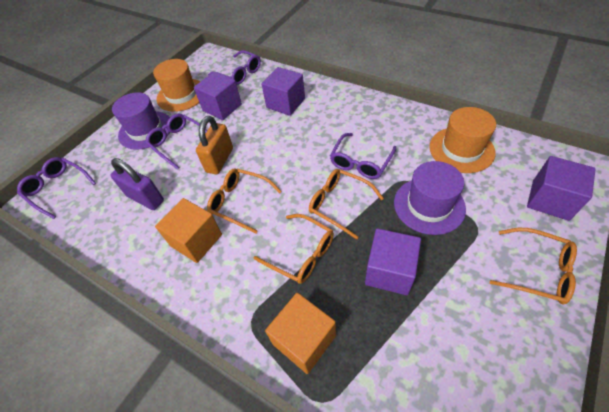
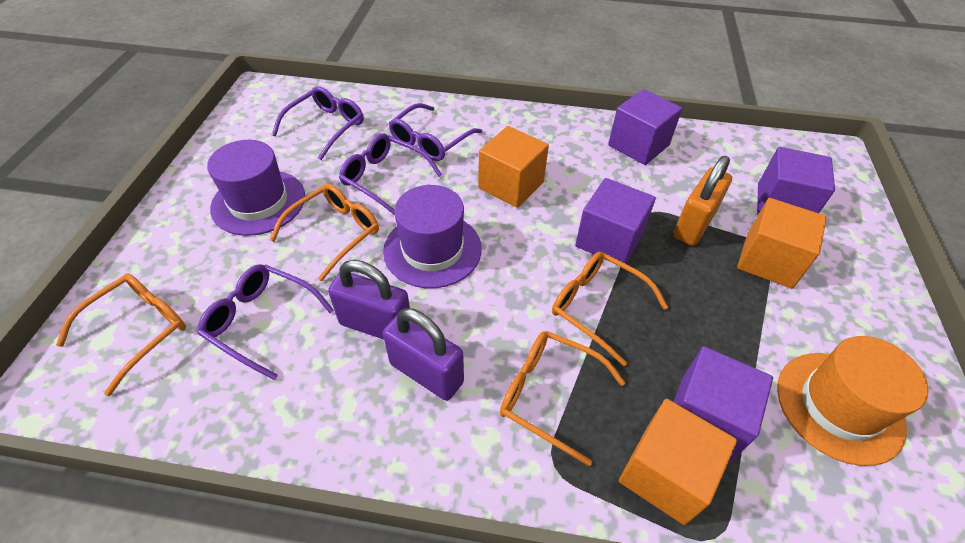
orange cube: [155,198,222,263] [265,293,336,374] = 2 -> [478,126,549,208] [619,399,737,525] [737,198,827,289] = 3
orange hat: [153,59,201,112] [429,107,496,173] = 2 -> [777,336,929,466] = 1
purple padlock: [110,158,164,210] = 1 -> [328,260,410,340] [383,308,464,401] = 2

